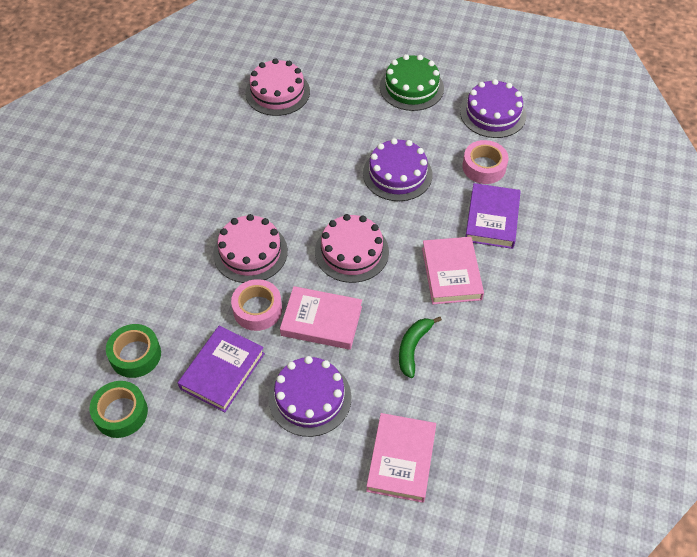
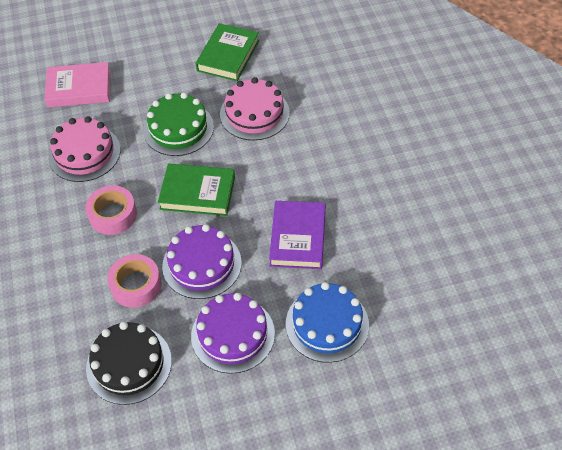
black cake: none = 0 -> [86,322,172,405] = 1
blue cake: none = 0 -> [286,282,369,363] = 1
green banana: [399,317,442,378] = 1 -> none = 0
green book: none = 0 -> [158,164,235,216] [196,23,259,81] = 2
green tape: [90,381,148,438] [106,324,161,378] = 2 -> none = 0
pink book: [280,286,362,350] [366,413,436,503] [422,237,484,304] = 3 -> [44,62,111,108] = 1
pink cake: [213,214,288,283] [245,58,310,116] [315,214,389,283] = 3 -> [48,116,121,182] [220,77,290,140] = 2
purple book: [178,326,265,412] [465,183,521,249] = 2 -> [269,201,326,269] = 1
purple cake: [268,356,352,437] [363,138,432,201] [460,79,526,138] = 3 -> [162,224,242,299] [191,293,275,374] = 2

